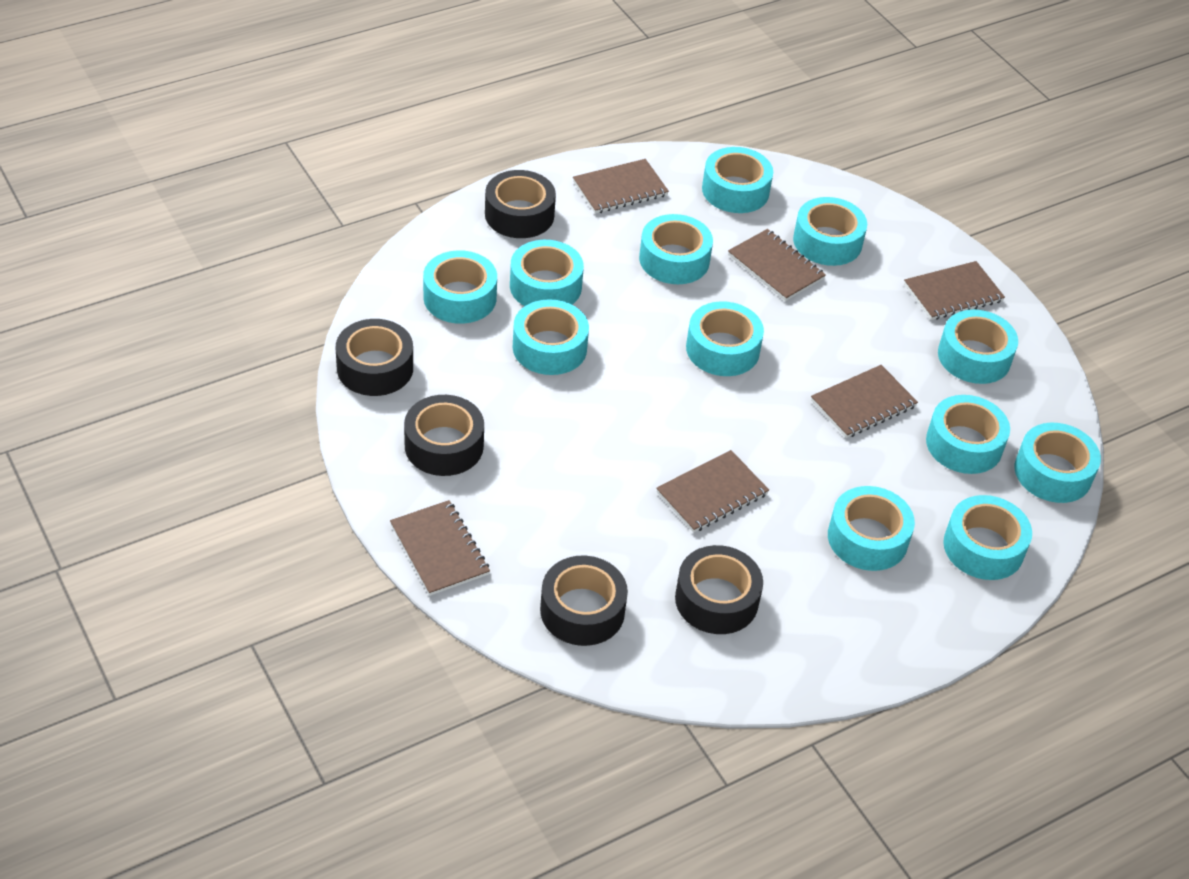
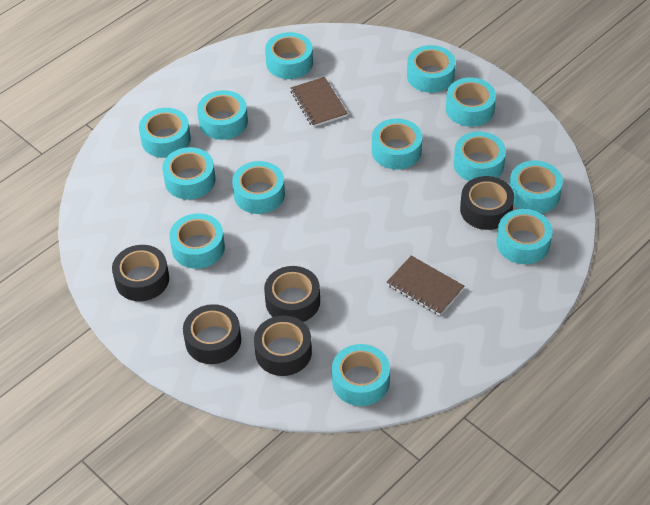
brown notebook: [390,500,490,596] [573,159,669,214] [656,450,769,533] [728,229,826,301] [811,365,918,438] [904,261,1005,320] = 6 -> [290,77,348,127] [386,255,464,316] = 2
turquoise tape: [423,250,497,324] [510,240,584,306] [513,299,589,375] [639,214,713,284] [686,301,764,376] [702,147,773,213] [793,197,867,266] [828,486,915,571] [926,395,1010,474] [938,310,1018,384] [943,495,1032,580] [1014,423,1101,503] = 12 -> [139,108,191,158] [162,147,215,199] [169,213,225,269] [197,90,248,140] [232,161,285,214] [265,32,313,79] [332,344,390,406] [372,118,422,170] [407,45,456,93] [446,78,496,127] [454,131,506,181] [496,209,552,264] [509,161,563,213] = 13

